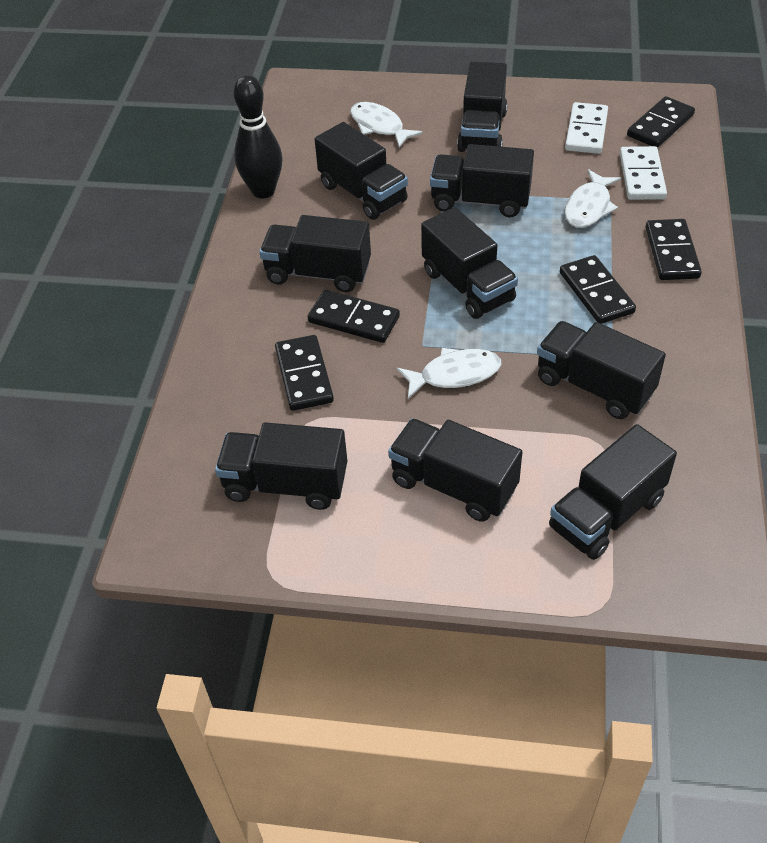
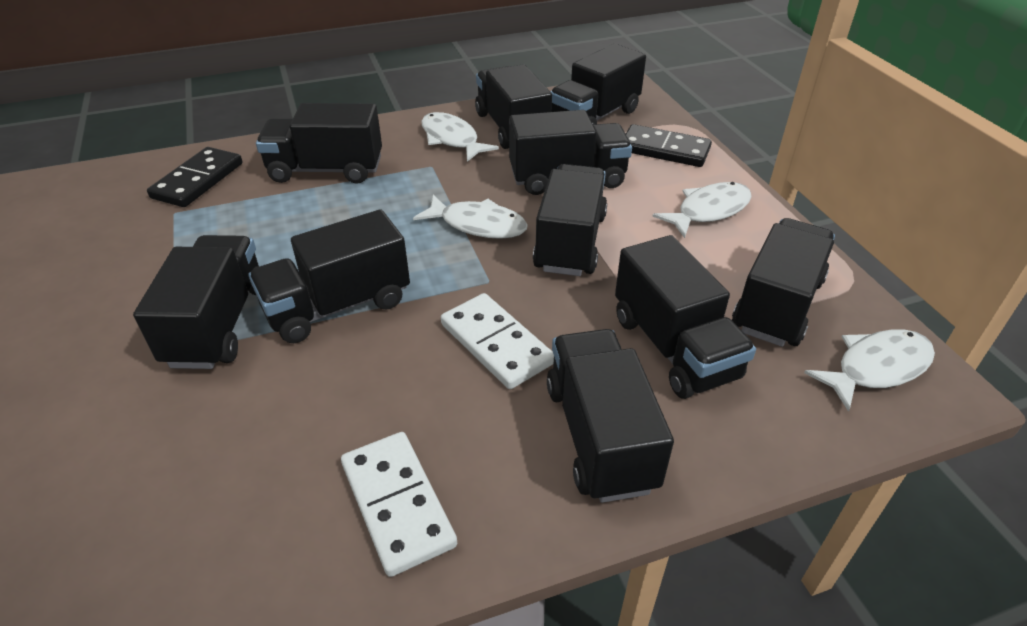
black bowling pin: [233,75,283,199] = 1 -> none = 0
black domino: [275,335,334,411] [307,290,400,343] [560,255,636,324] [627,96,695,148] [646,219,702,280] = 5 -> [147,147,243,207] [626,124,712,167] = 2
black truck: [215,422,347,510] [259,215,371,292] [315,122,408,220] [388,419,522,522] [421,207,518,319] [430,144,534,217] [457,61,508,152] [537,321,666,419] [549,424,677,560] = 9 -> [133,235,260,369] [249,209,410,343] [256,103,382,184] [475,64,552,149] [509,110,632,195] [533,164,607,276] [547,329,674,503] [550,44,646,125] [615,235,756,399] [732,218,835,347] = 10
white fish: [350,102,423,148] [397,348,502,399] [565,169,621,228] = 3 -> [413,195,528,239] [421,112,499,162] [652,182,752,238] [804,329,935,412] = 4

